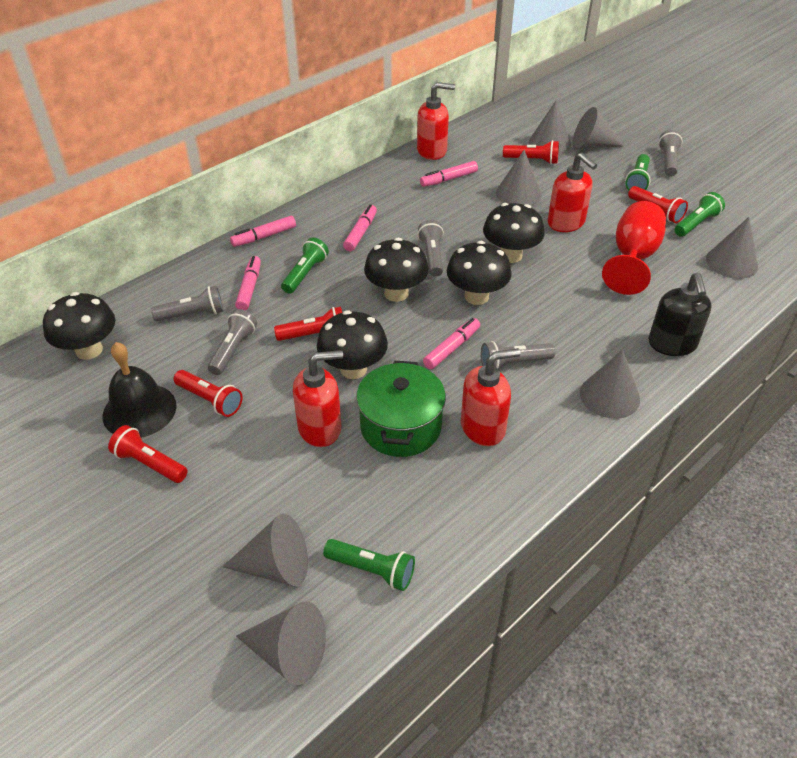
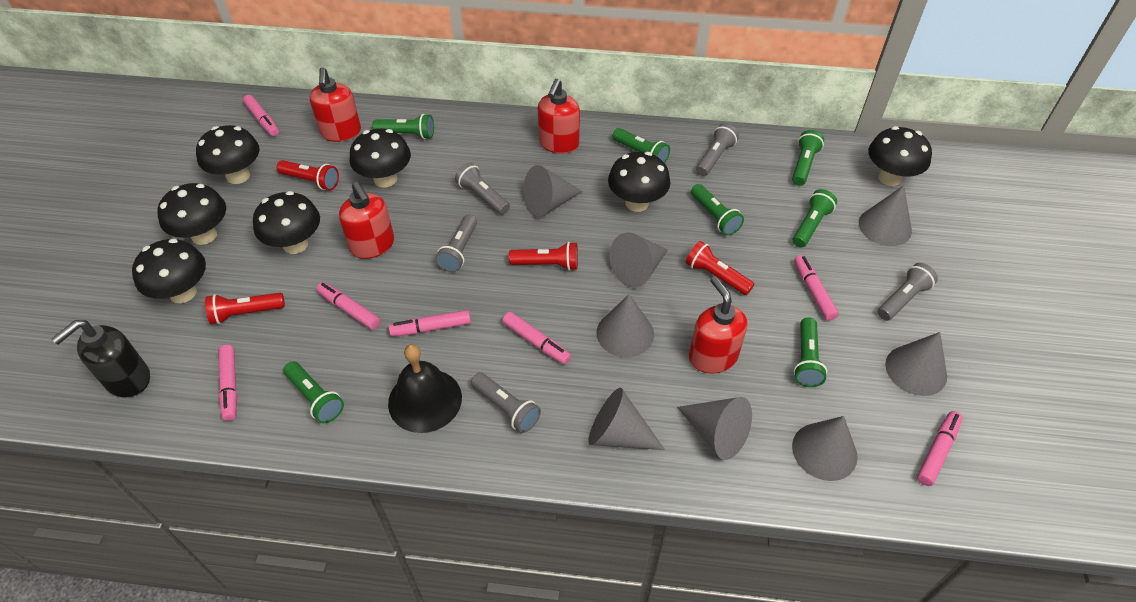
black mushroom: [43,292,115,360] [317,310,388,379] [364,238,429,302] [447,241,512,305] [483,203,545,263] = 5 -> [132,239,206,303] [157,183,226,245] [196,125,260,184] [253,191,320,254] [350,129,411,188] [608,152,670,212] [868,126,932,186] = 7
green flashlight: [281,237,329,294] [323,539,415,591] [625,154,650,190] [675,192,725,237] = 4 -> [283,361,344,423] [372,114,434,139] [612,128,670,163] [691,184,744,236] [792,130,824,186] [793,189,837,248] [794,317,827,387] = 7
green pot: [356,361,446,457] = 1 -> none = 0
grey cone: [223,513,308,586] [236,601,326,685] [496,150,542,206] [529,100,571,154] [572,107,624,149] [580,350,640,419] [706,217,758,279] = 7 -> [523,165,583,218] [588,388,665,450] [597,294,654,357] [610,232,668,287] [677,397,752,460] [792,416,858,481] [859,186,912,246] [885,332,947,396] = 8
pink marker: [230,216,296,247] [235,256,261,310] [343,204,377,251] [420,161,478,187] [423,318,480,369] = 5 -> [218,345,237,421] [243,95,279,136] [316,282,380,330] [389,310,471,336] [502,312,571,365] [794,255,839,321] [917,411,963,486] = 7
red flashlight: [108,425,188,483] [174,370,243,417] [274,307,342,341] [503,140,559,164] [628,186,688,223] = 5 -> [205,293,285,324] [277,160,339,190] [509,242,578,271] [686,241,754,295] = 4
red goblet: [602,201,666,295] = 1 -> none = 0

